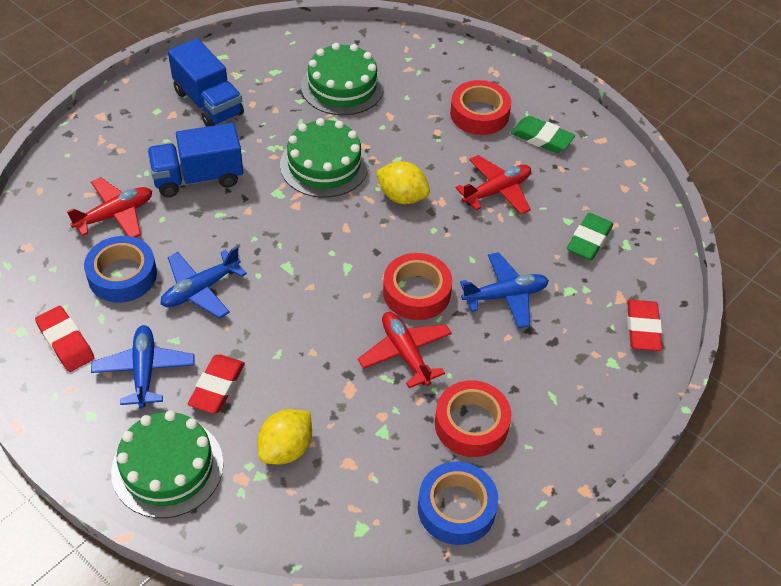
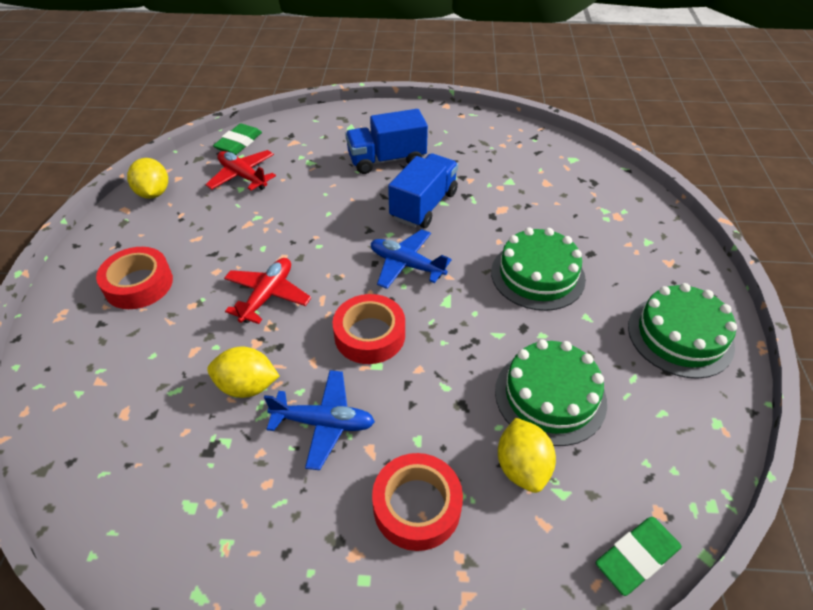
blue plane: [91,325,195,408] [161,246,247,319] [460,252,549,328] = 3 -> [264,370,375,470] [371,229,452,289] = 2
blue tape: [84,236,157,303] [418,462,499,545] = 2 -> none = 0
red eraser: [35,306,94,372] [187,354,245,414] [627,300,662,351] = 3 -> none = 0
red plane: [67,178,152,238] [358,312,452,388] [456,155,531,215] = 3 -> [205,150,276,190] [224,258,311,324] = 2
yellow lemon: [257,409,312,464] [376,161,430,204] = 2 -> [127,158,168,199] [207,347,279,398] [498,418,556,493] = 3

